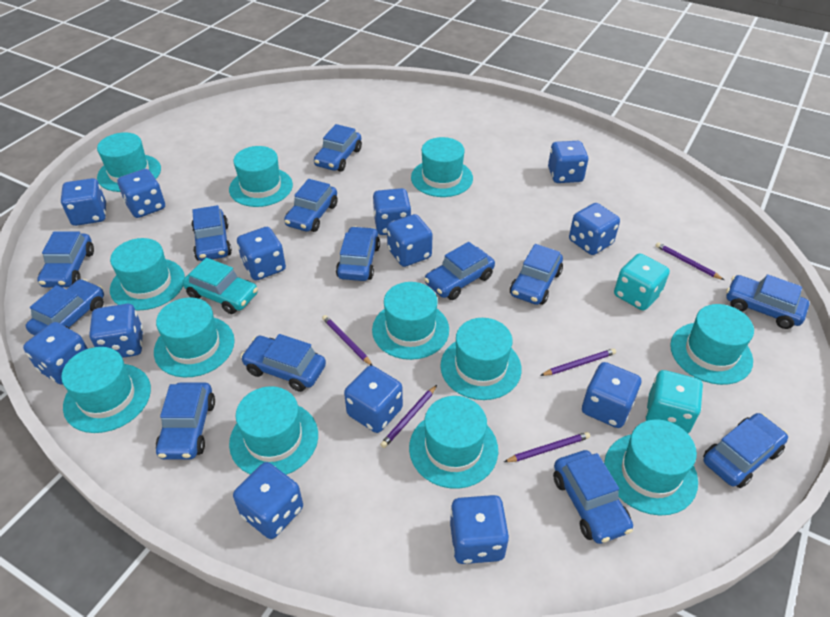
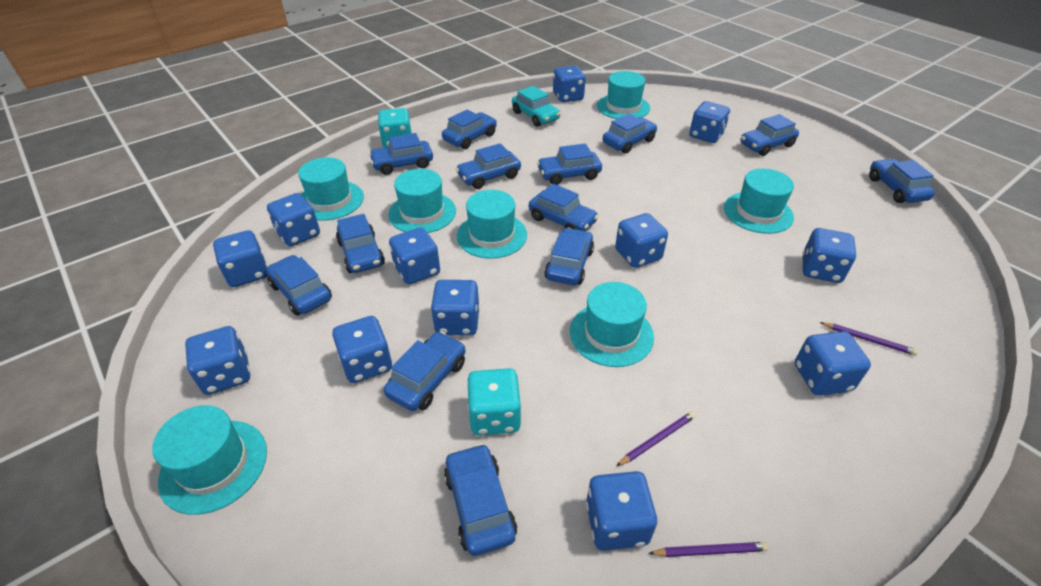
blue dice: [23,322,88,385] [61,178,106,226] [89,304,143,358] [117,169,165,218] [233,462,303,539] [237,227,286,280] [344,366,403,433] [373,188,411,235] [387,214,432,267] [450,495,509,564] [548,141,588,183] [569,203,620,255] [582,362,641,428] = 13 -> [185,326,250,395] [213,230,268,287] [267,193,320,246] [332,316,392,383] [389,227,440,284] [431,280,480,335] [553,66,586,102] [586,471,657,551] [615,213,668,268] [689,101,730,143] [795,331,871,396] [802,228,856,283] = 12
purple pencil: [322,315,373,366] [380,385,437,448] [504,432,590,462] [540,348,616,376] [656,242,724,280] = 5 -> [616,411,696,466] [648,542,769,557] [820,322,919,356] = 3
turquoise hat: [61,347,151,433] [97,133,161,192] [110,238,185,311] [154,297,235,377] [229,146,293,207] [229,386,318,475] [372,282,449,360] [409,396,498,489] [411,137,473,197] [440,318,522,400] [604,419,698,515] [670,304,754,385] = 12 -> [152,405,267,515] [298,157,364,221] [388,169,456,233] [457,190,527,259] [570,282,654,367] [597,71,650,119] [724,169,794,234] = 7

